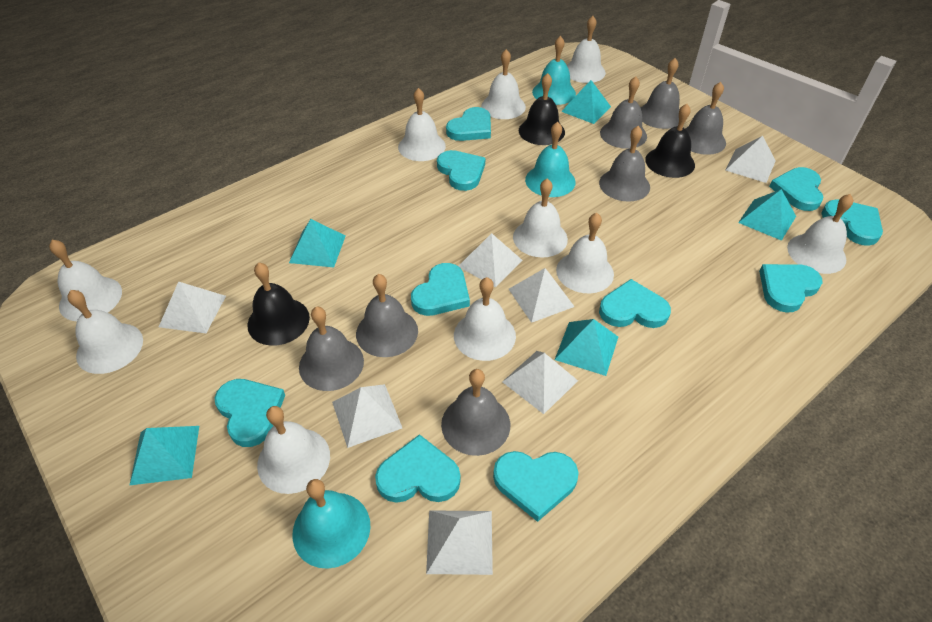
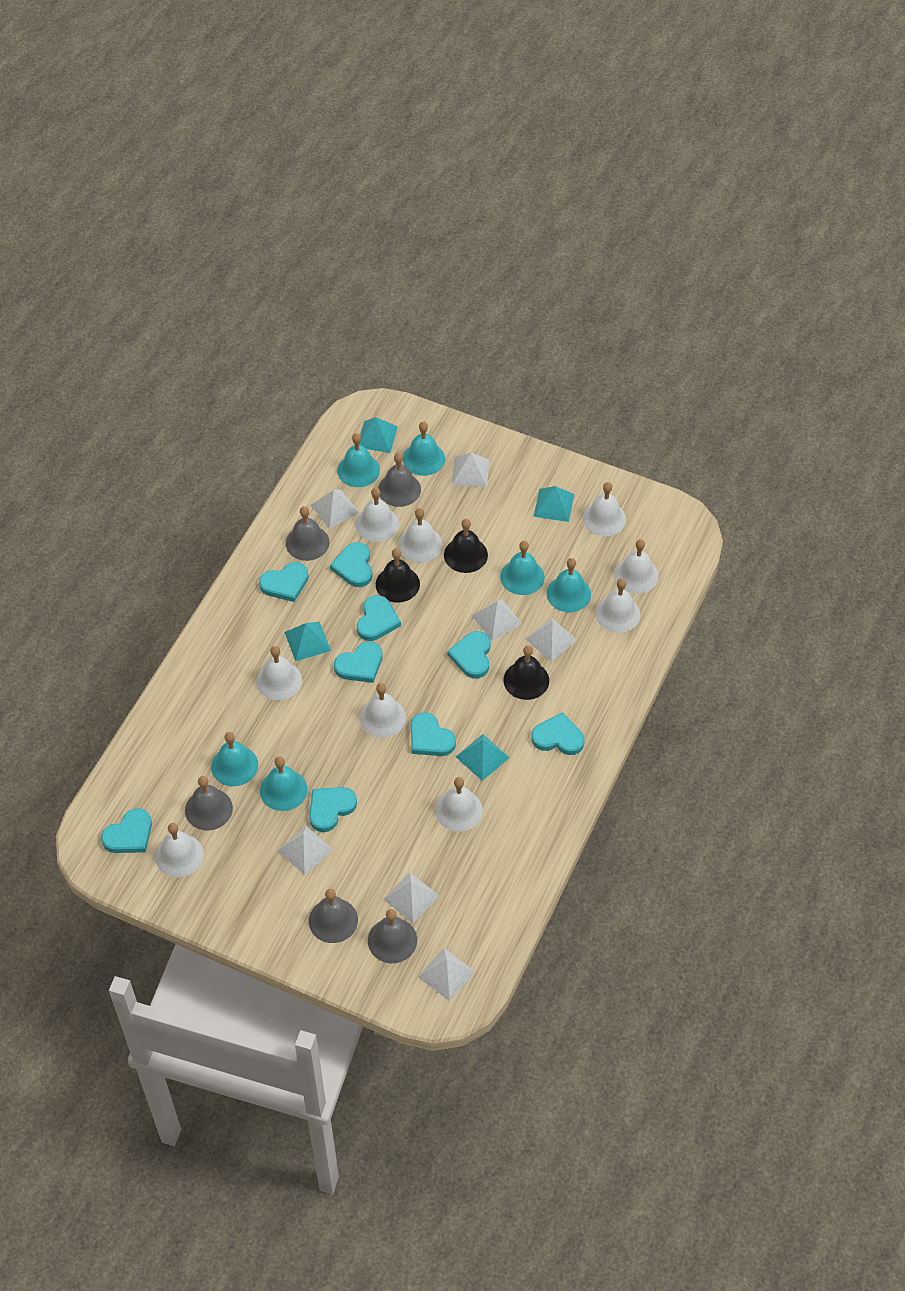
grey bell: [299,307,364,391] [356,274,418,357] [441,369,510,456] [599,126,650,202] [600,76,647,149] [641,58,680,129] [685,82,726,155] = 7 -> [185,776,233,831] [286,506,330,561] [309,889,358,943] [368,909,417,963] [378,453,421,507] = 5
turquoise bell: [292,479,370,569] [525,122,576,197] [532,36,576,105] = 3 -> [211,732,258,786] [260,757,307,811] [337,433,380,487] [403,422,445,476] [500,541,545,595] [547,558,591,612] = 6
turquoise heart: [214,379,285,447] [375,434,461,503] [411,263,470,316] [437,150,485,191] [446,107,491,141] [493,451,579,522] [599,279,671,328] [759,264,823,313] [769,167,823,211] [821,199,883,246] = 10 -> [101,808,152,853] [259,562,309,602] [309,787,357,832] [330,542,372,587] [334,641,382,683] [357,595,401,641] [411,712,456,756] [448,631,491,679] [531,712,585,755] = 9
turquoise pyramid: [130,426,199,485] [289,219,346,268] [555,319,618,376] [561,80,611,124] [738,189,796,241] = 5 -> [284,622,331,661] [359,417,398,453] [456,734,510,781] [534,486,574,522] = 4
white bell: [49,240,122,321] [67,290,143,374] [257,406,330,494] [398,88,446,161] [454,277,516,361] [481,49,526,119] [513,178,568,257] [556,213,614,293] [567,16,606,83] [787,194,853,274] = 10 -> [155,823,204,877] [256,646,302,700] [356,488,399,542] [360,683,406,738] [398,508,442,562] [435,777,483,832] [583,482,626,536] [595,578,640,633] [614,539,658,594] = 9

